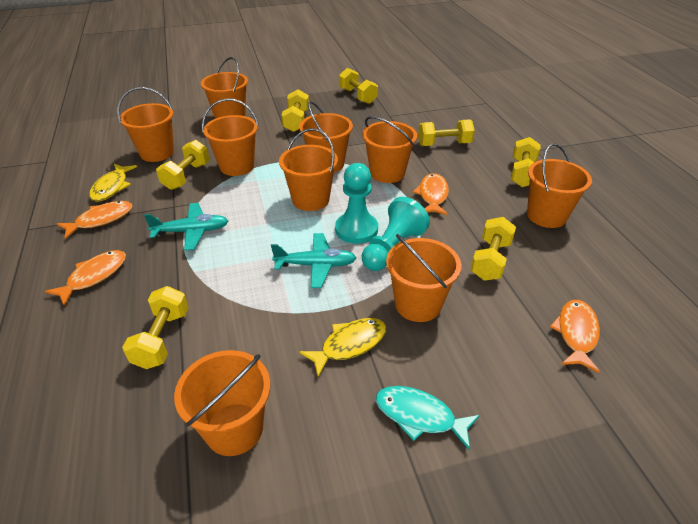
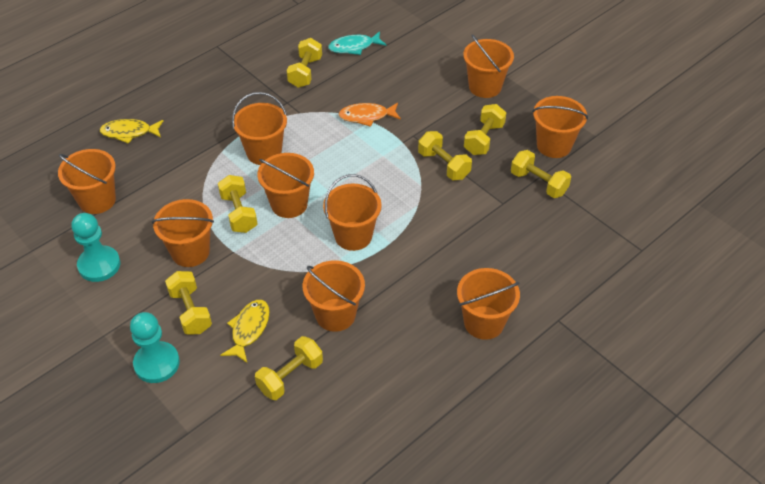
orange fish: [44,250,126,306] [57,201,133,239] [413,173,449,215] [550,300,600,373] = 4 -> [338,103,401,127] = 1
turquoise plane: [144,203,228,251] [271,233,357,288] = 2 -> none = 0

